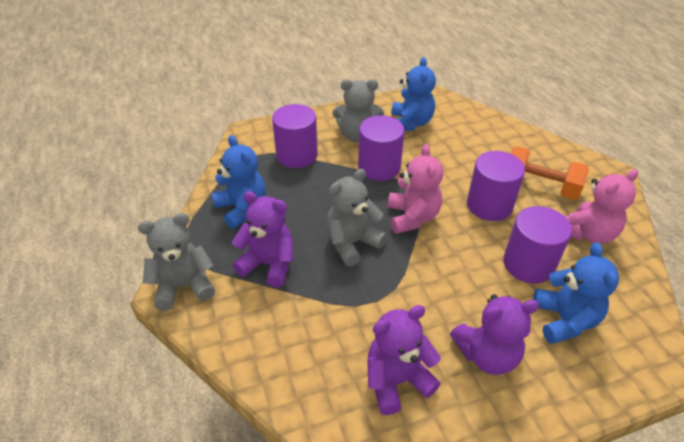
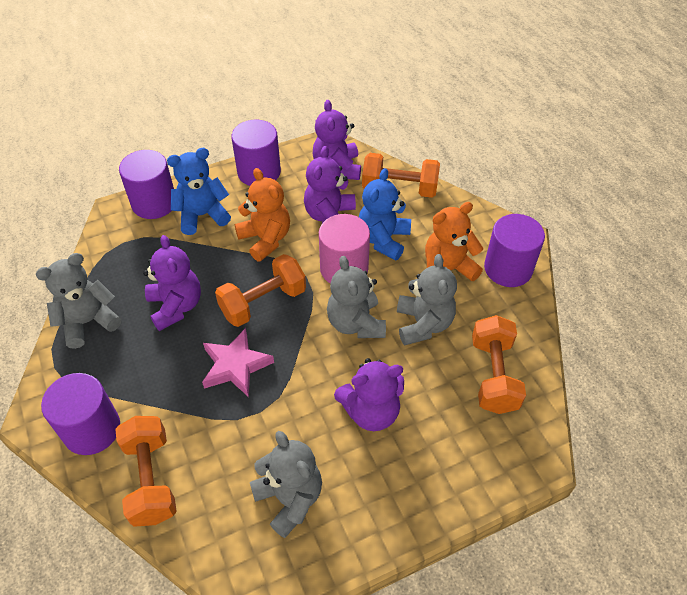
blue teddy bear: [212,135,265,229] [391,57,436,131] [533,242,619,344] = 3 -> [167,148,231,235] [359,168,411,260] = 2
grey teddy bear: [138,213,215,311] [326,169,387,267] [333,79,384,143] = 3 -> [35,253,121,349] [250,431,322,538] [327,256,386,338] [397,254,457,346] = 4
orange dumbbell: [511,146,589,200] = 1 -> [115,416,177,527] [215,254,306,327] [362,153,440,198] [472,315,526,414] = 4
orange teddy bear: none = 0 -> [234,168,290,262] [425,202,483,281] = 2
pink cylinder: none = 0 -> [319,214,370,284] = 1
pink star: none = 0 -> [202,328,274,397] = 1
pink teddy bear: [388,144,443,234] [563,169,638,244] = 2 -> none = 0
purple teddy bear: [232,191,293,288] [367,305,441,415] [450,294,539,375] = 3 -> [143,235,201,331] [304,146,356,223] [313,100,361,180] [334,358,404,431] = 4

